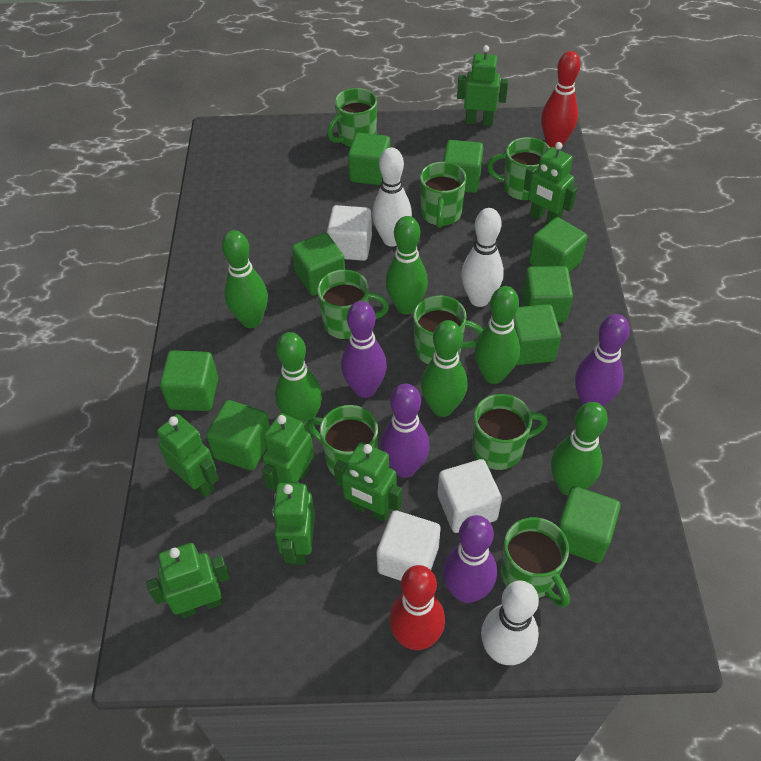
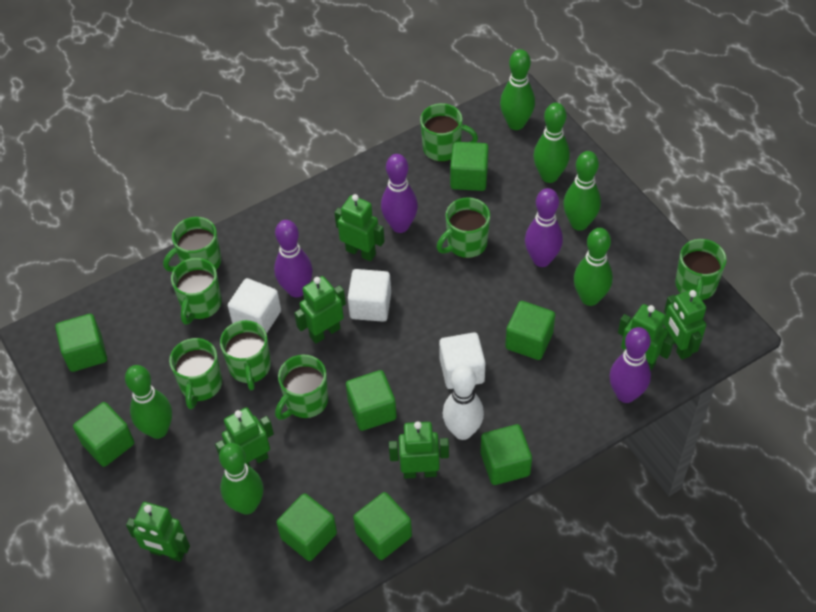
green cube: [160,350,218,411] [206,400,270,471] [292,233,345,296] [348,133,390,186] [443,140,483,193] [513,304,561,365] [522,266,573,322] [529,217,588,272] [558,486,621,563] = 9 -> [55,314,107,372] [73,402,134,467] [276,493,337,561] [346,370,397,431] [353,492,412,560] [450,142,489,191] [481,424,532,485] [505,301,555,360] = 8
red bowling pin: [389,565,445,650] [541,51,581,148] = 2 -> none = 0
white bowling pin: [372,148,412,247] [461,208,504,307] [481,581,539,665] = 3 -> [443,365,484,440] = 1

